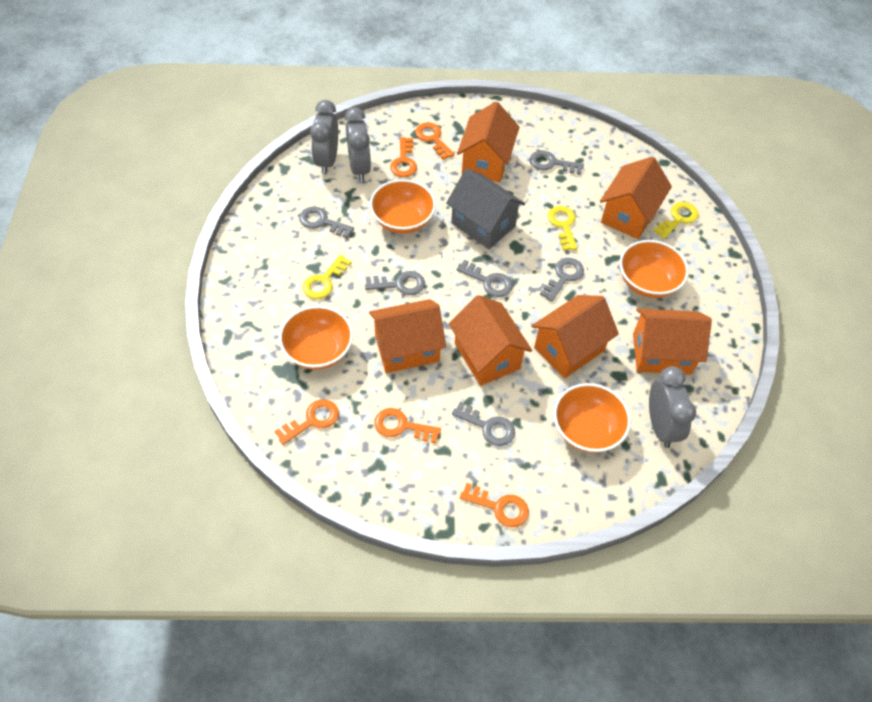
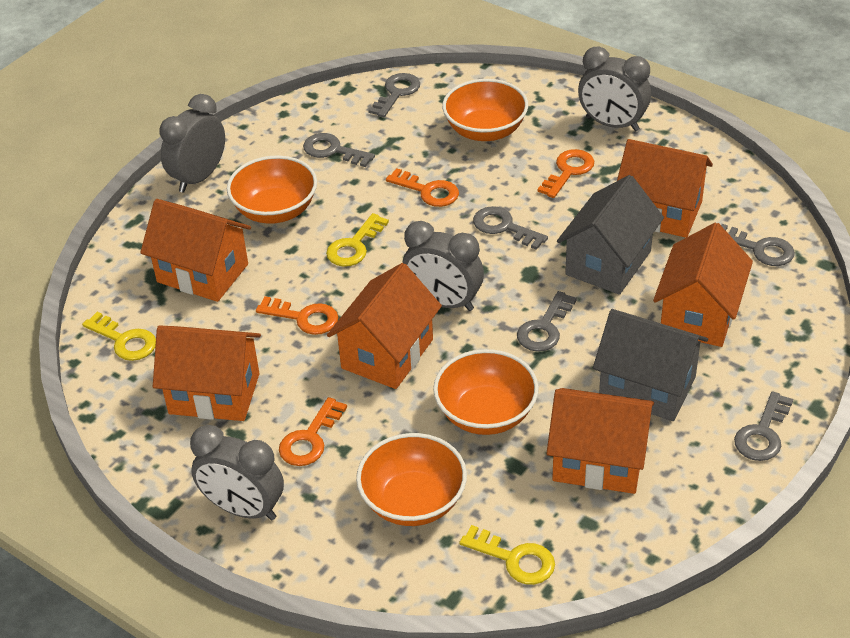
grey clock: [310,100,338,174] [345,108,371,182] [649,366,696,448] = 3 -> [159,94,225,193] [190,425,284,520] [403,221,484,311] [578,47,651,131] = 4
grey house: [446,169,525,249] = 1 -> [557,175,664,295] [593,309,708,421] = 2
orange key: [275,399,339,445] [374,408,441,443] [390,137,417,177] [415,122,454,160] [460,483,529,527] = 5 -> [256,296,338,335] [279,397,347,466] [386,168,459,207] [537,149,594,198] = 4

